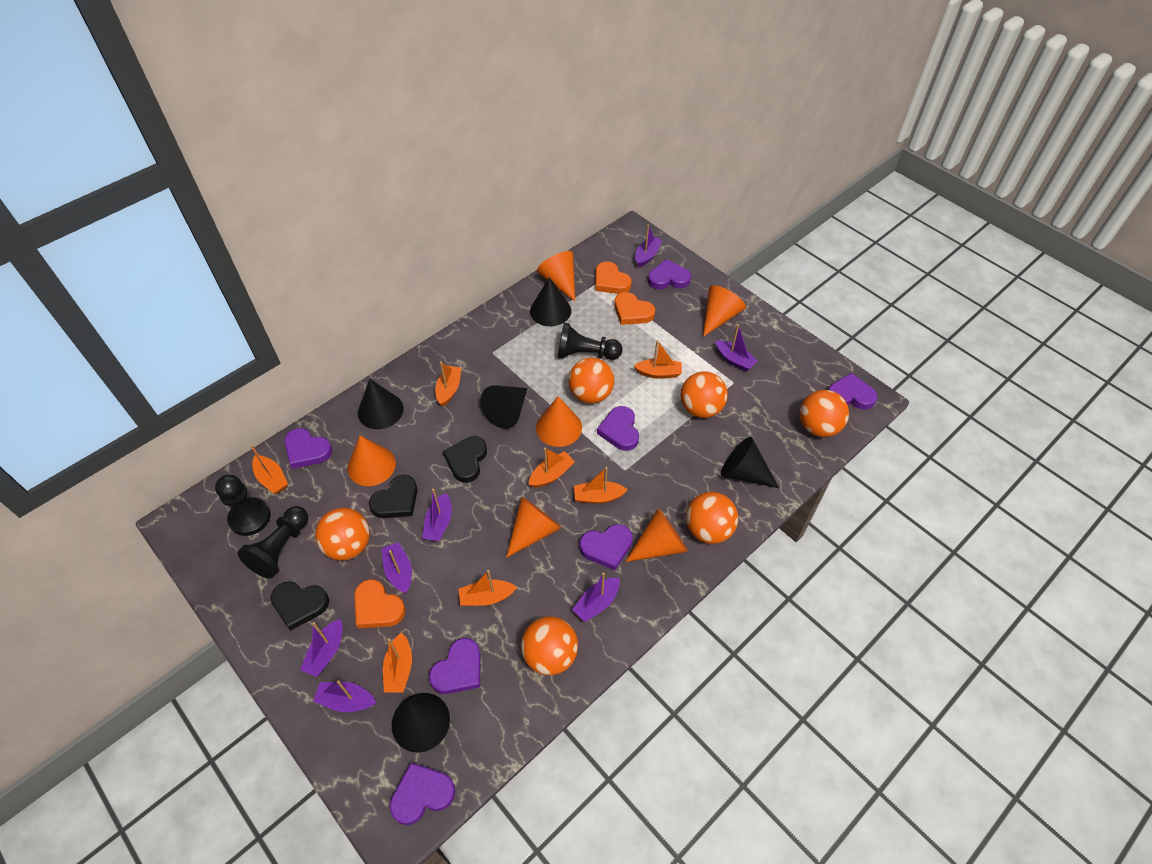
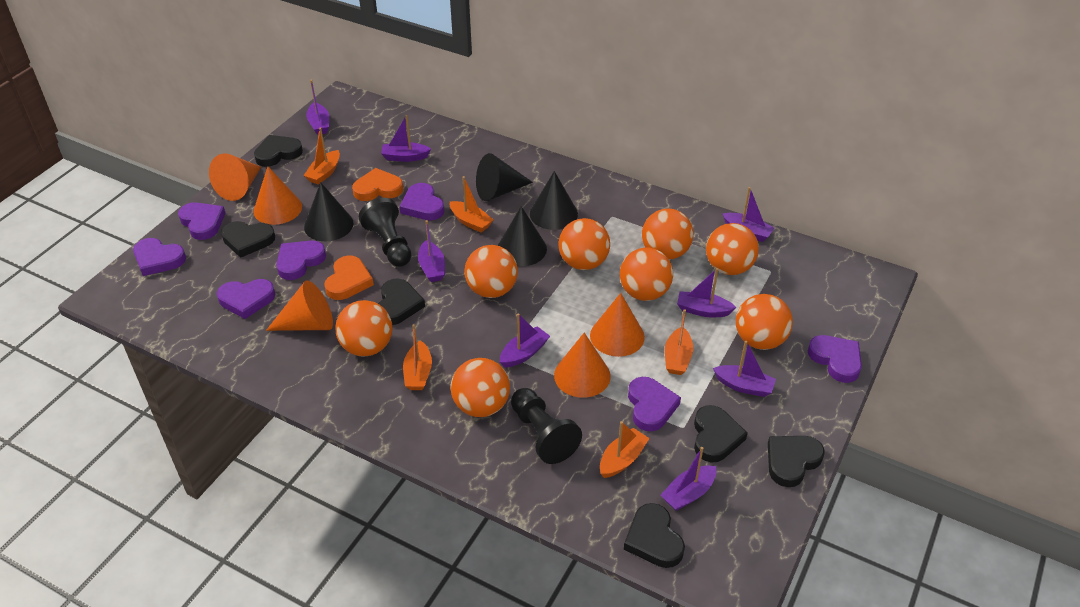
black cone: [358,379,404,429] [392,693,450,753] [480,385,527,429] [530,277,571,326] [721,437,779,488] = 5 -> [304,182,353,241] [476,153,533,201] [498,206,547,266] [530,171,578,230] = 4
black heart: [270,582,329,631] [369,475,417,518] [443,436,487,483] = 3 -> [221,221,275,258] [254,135,303,167] [378,279,425,325] [624,503,685,568] [694,405,748,463] [768,436,824,487] = 6
black pawn: [215,475,271,536] [238,506,308,578] [558,323,622,360] = 3 -> [359,198,411,267] [511,388,582,464] = 2
orange ball: [315,508,370,561] [521,616,578,675] [568,358,614,404] [681,371,728,418] [686,492,738,544] [800,390,849,437] = 6 -> [335,300,392,356] [451,358,510,417] [464,245,518,298] [558,218,610,270] [620,248,673,301] [642,209,693,260] [706,223,759,275] [736,294,793,350] = 8
orange boat: [250,445,288,494] [383,632,412,693] [435,361,461,406] [459,570,517,606] [529,448,575,488] [574,467,628,504] [634,340,682,379] = 7 -> [303,127,340,185] [403,324,432,390] [450,176,493,233] [600,421,650,478] [665,309,693,375] = 5
orange cone: [348,436,396,486] [506,496,562,558] [536,396,582,447] [537,251,575,301] [625,508,688,562] [703,285,746,337] = 6 -> [209,154,261,201] [253,166,302,225] [266,280,333,331] [554,333,611,398] [590,293,645,357] = 5
orange heart: [354,579,406,628] [595,261,632,294] [615,292,655,325] = 3 -> [324,256,374,300] [352,168,403,201] = 2
purple boat: [300,619,342,677] [313,680,376,712] [381,542,412,593] [422,489,452,541] [572,573,620,622] [635,224,662,267] [716,324,758,371] = 7 -> [306,80,329,135] [381,115,431,162] [418,220,445,282] [500,313,550,368] [661,447,716,511] [677,268,736,317] [713,341,776,397] [723,187,775,242] = 8

